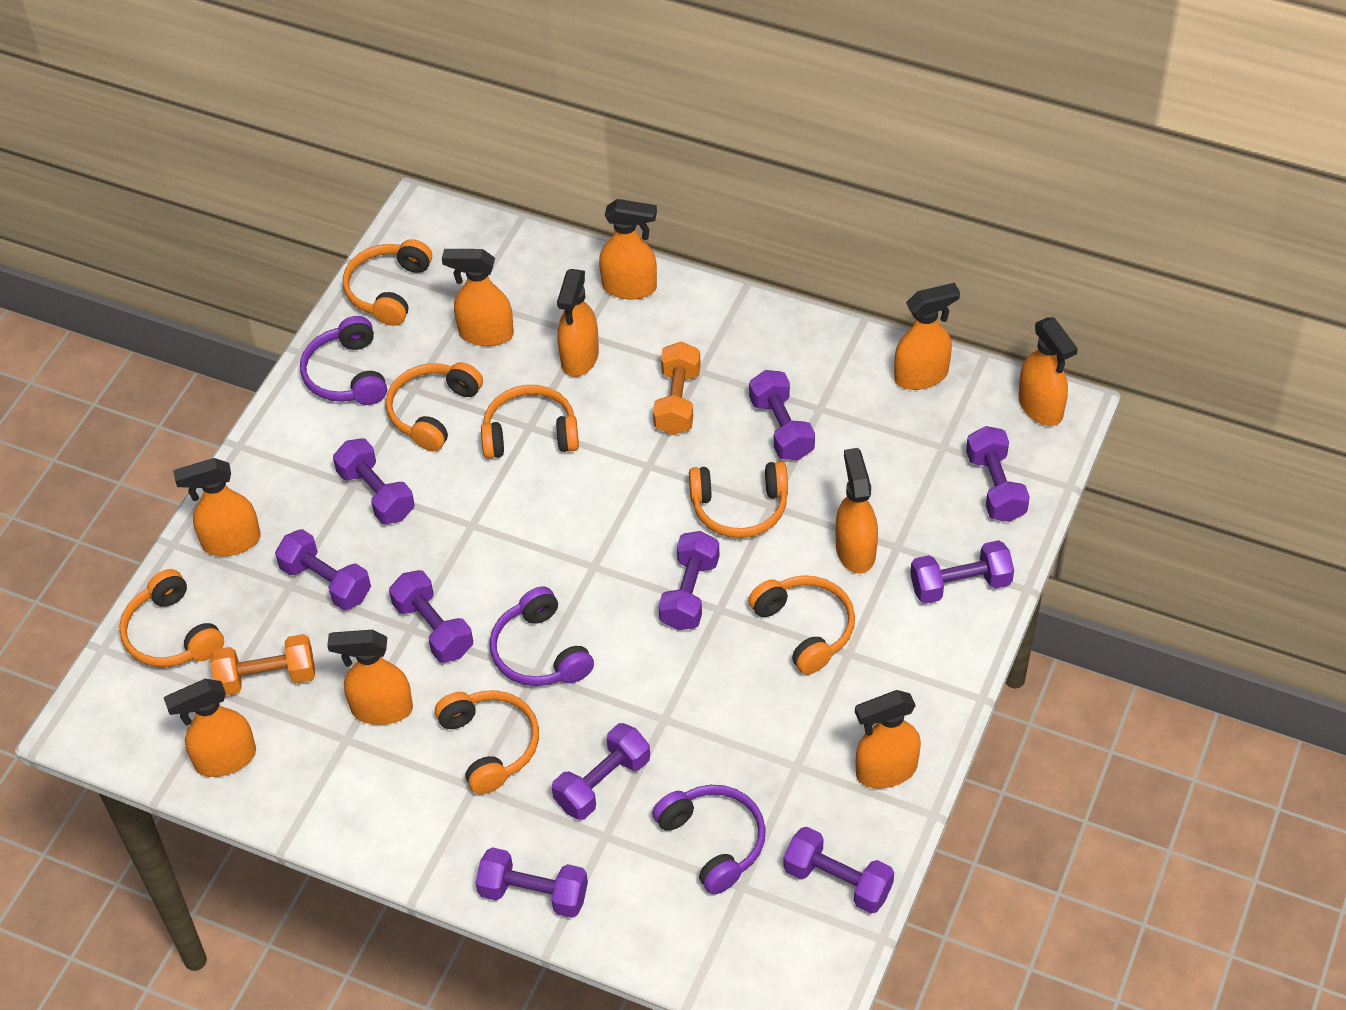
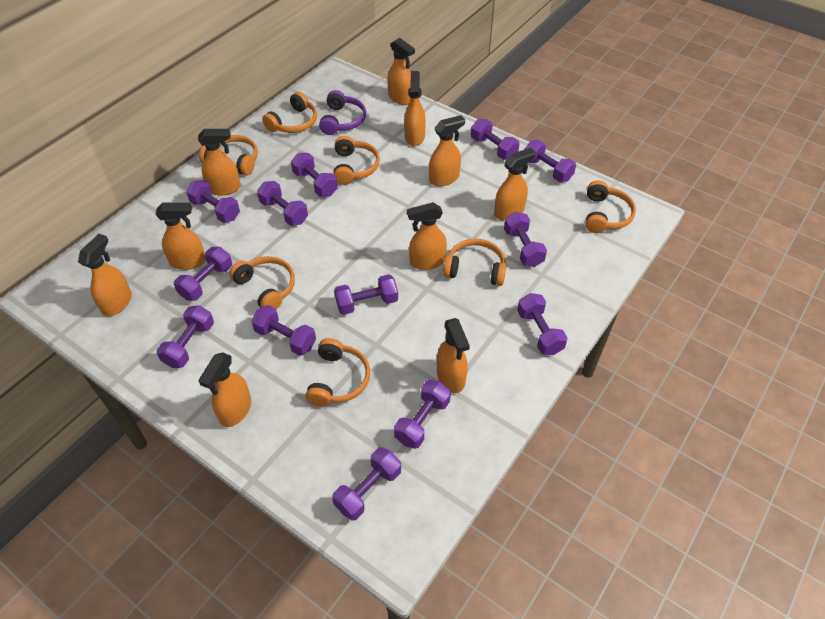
orange dumbbell: [210,634,315,696] [653,342,701,435] = 2 -> none = 0
purple dumbbell: [275,529,371,610] [333,438,415,524] [389,570,473,663] [476,847,588,918] [552,723,650,820] [658,531,720,630] [749,370,815,460] [784,827,894,913] [910,540,1014,604] [966,426,1030,522] = 10 -> [157,305,214,368] [174,247,232,301] [186,180,240,223] [251,305,316,356] [257,181,308,226] [291,153,338,197] [332,447,401,521] [334,274,398,315] [394,380,451,449] [471,119,520,160] [504,212,547,267] [517,293,568,355] [524,140,576,182] = 13
purple headphones: [300,316,387,405] [490,586,594,686] [652,785,766,894] = 3 -> [319,90,366,135] = 1

